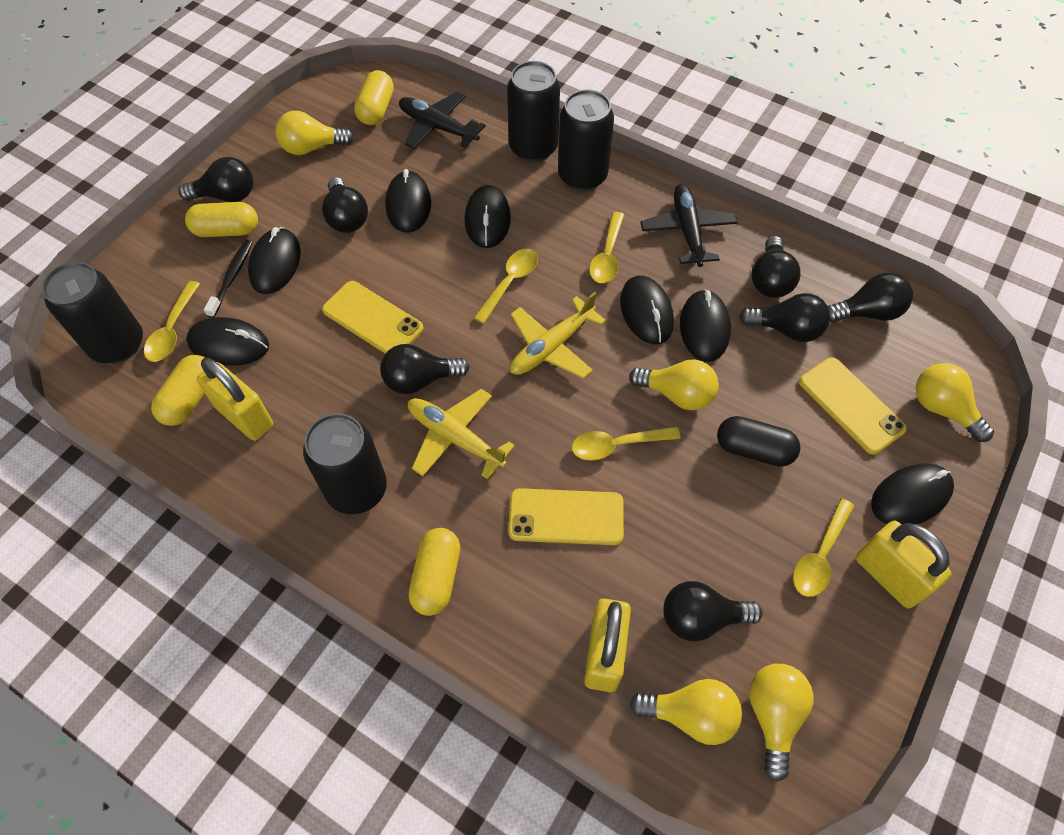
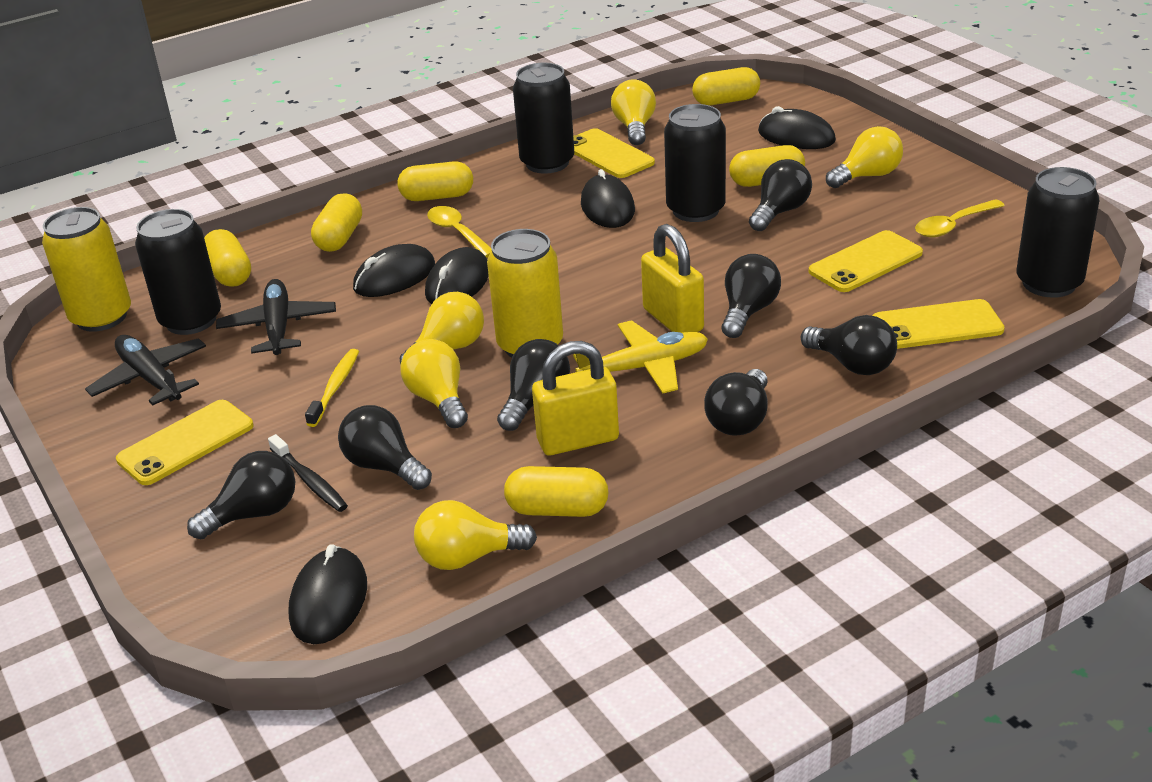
black capsule: [717,416,801,467] = 1 -> none = 0
black mouse: [186,317,269,366] [248,227,301,294] [385,169,431,233] [465,185,511,248] [620,275,674,344] [680,289,731,362] [871,463,954,524] = 7 -> [288,544,367,644] [353,244,435,297] [425,247,489,304] [581,169,635,228] [758,106,836,149] = 5
yellow can: none = 0 -> [42,207,131,332] [487,229,563,357] = 2
yellow capsule: [151,355,205,426] [185,202,258,237] [354,70,394,125] [409,528,460,616] = 4 -> [204,229,251,287] [311,193,362,252] [397,161,473,201] [504,466,608,517] [692,67,760,106] [729,145,805,187] = 6
yellow padlock: [197,357,273,441] [584,599,631,692] [855,521,952,608] = 3 -> [532,341,619,455] [641,224,704,333] = 2
yellow phone: [322,281,423,354] [508,488,624,545] [799,357,907,455] = 3 -> [116,400,254,485] [573,128,655,178] [809,230,923,292] [872,299,1005,349] = 4
yellow plane: [408,389,515,479] [510,292,606,379] = 2 -> [573,320,708,393] = 1
yellow spoon: [144,281,200,362] [474,249,538,324] [572,426,681,461] [589,212,624,283] [793,499,854,597] = 5 -> [427,206,492,258] [915,199,1005,237] = 2
yellow toothbrush: none = 0 -> [305,349,359,427] = 1

